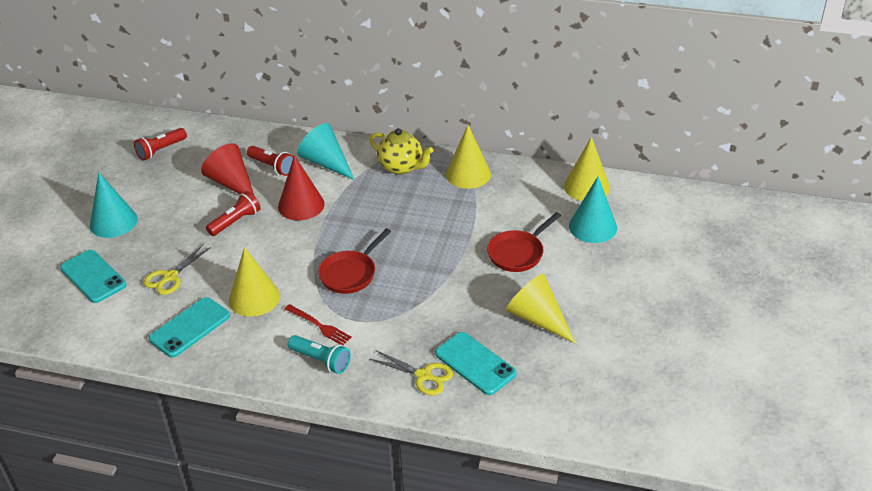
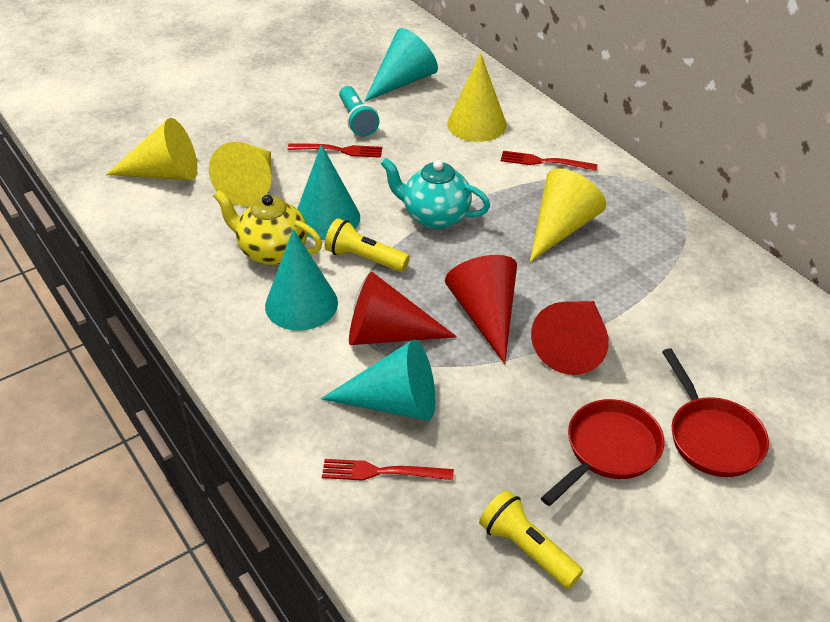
red cone: [201,143,254,195] [278,155,325,221] = 2 -> [349,272,457,345] [445,255,517,364] [531,301,609,375] = 3
red flashlight: [134,128,187,161] [206,191,261,236] [247,146,294,176] = 3 -> none = 0
red fork: [285,304,352,345] = 1 -> [287,143,382,158] [322,459,454,481] [501,151,598,171] = 3
turquoise cone: [90,173,138,238] [297,123,355,180] [569,177,617,243] = 3 -> [265,229,338,331] [297,144,360,240] [321,339,435,420] [364,28,438,102] = 4
turquoise phone: [60,250,127,303] [149,297,230,357] [435,332,517,395] = 3 -> none = 0
turquoise teapot: none = 0 -> [381,158,490,229] = 1
yellow flashlight: none = 0 -> [324,218,410,272] [479,490,583,589] = 2
yellow scissors: [144,244,211,295] [370,350,453,396] = 2 -> none = 0

